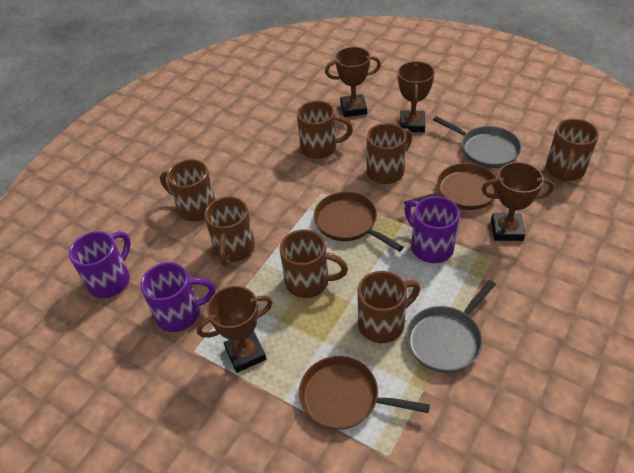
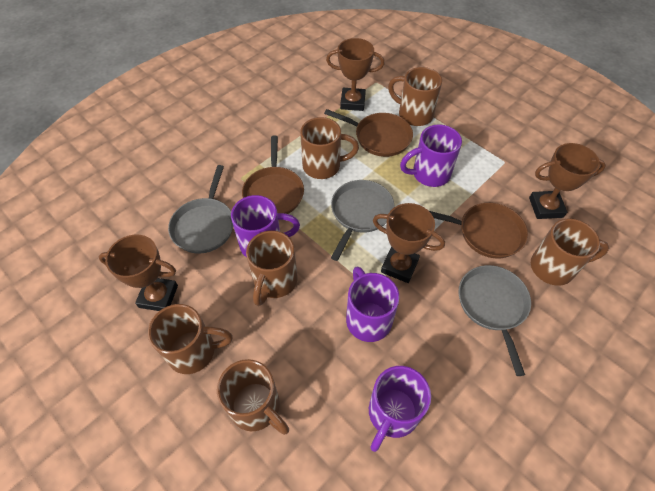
brown mug: [160,159,215,221] [204,196,255,266] [280,229,348,298] [297,101,353,159] [357,271,420,343] [367,123,412,184] [546,119,599,181] = 7 -> [148,304,233,374] [217,359,289,435] [246,231,298,306] [300,117,359,179] [388,67,442,126] [531,218,609,286] = 6
grey pan: [406,280,496,373] [433,116,521,168] = 2 -> [168,165,233,254] [331,180,394,261] [459,265,531,376] = 3
purple mug: [69,231,131,298] [140,262,216,332] [404,196,460,263] = 3 -> [231,195,300,257] [346,266,399,342] [369,366,431,452] [400,125,462,187] = 4

